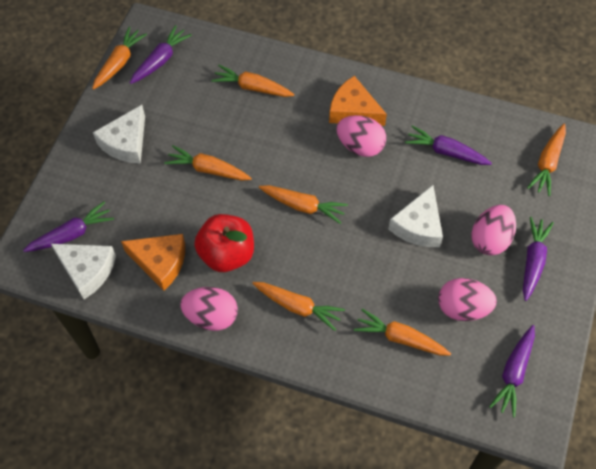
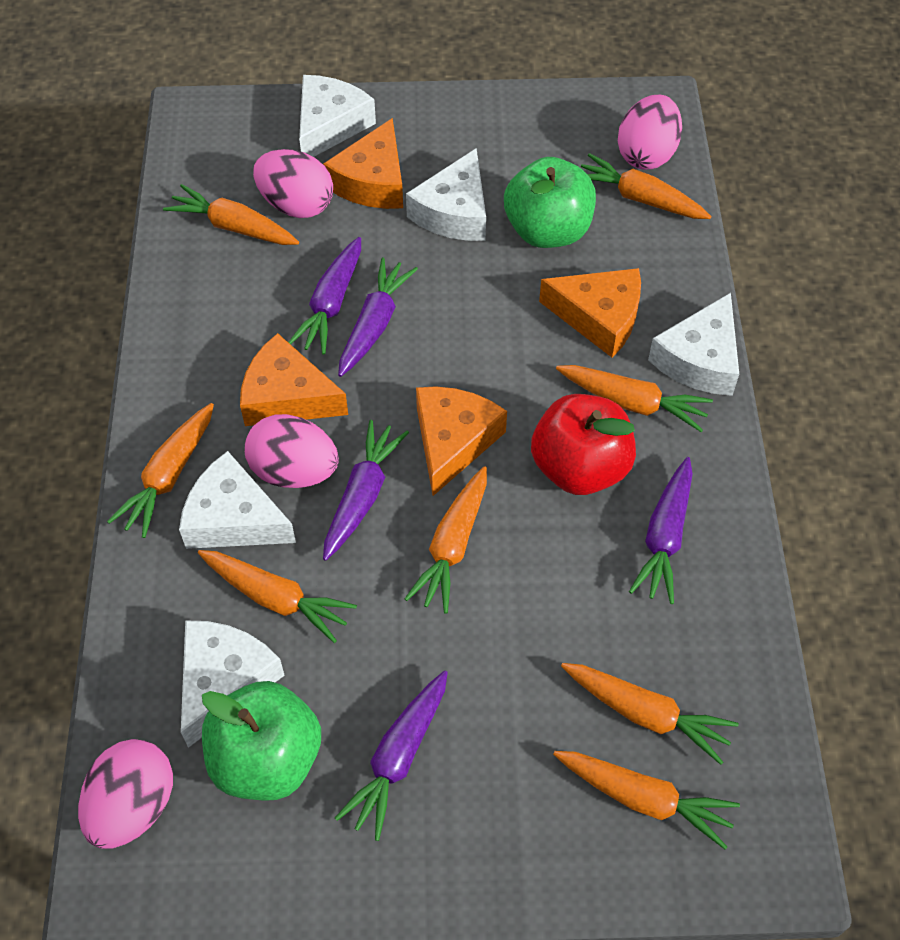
green apple: none = 0 -> [202,681,321,801] [504,157,596,248] = 2
orange carrot: [92,27,147,90] [164,145,252,181] [211,65,294,97] [252,282,345,331] [259,185,348,224] [354,309,451,356] [527,124,566,196] = 7 -> [107,403,214,538] [163,184,299,245] [198,550,357,643] [405,466,487,614] [553,751,740,849] [556,365,713,432] [561,663,738,765] [581,153,712,219] = 8
orange cheese: [121,234,185,291] [329,76,387,126] = 2 -> [240,333,348,426] [323,118,403,209] [416,386,507,496] [539,268,641,357] = 4
white cheese: [51,244,116,299] [93,105,145,164] [388,185,443,247] = 3 -> [179,451,296,549] [181,621,285,748] [299,75,376,157] [406,148,486,241] [648,293,739,396] = 5

